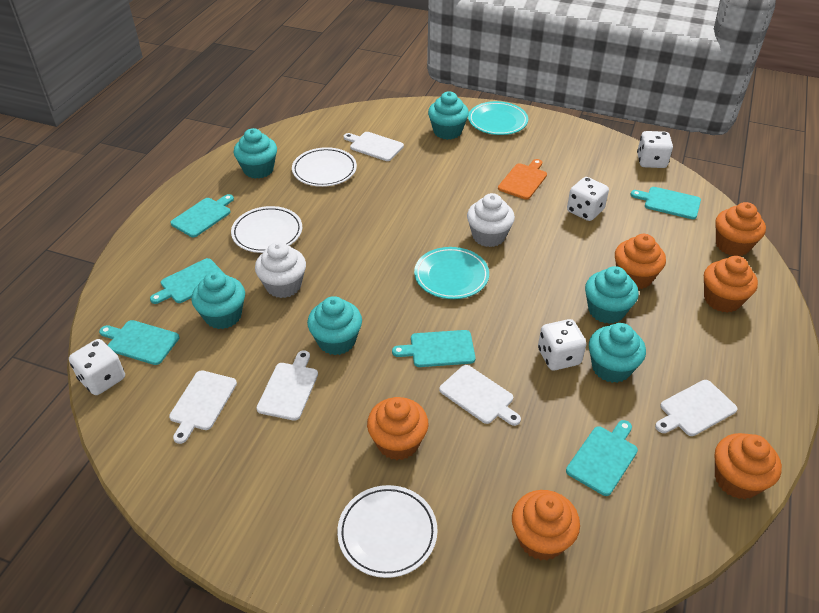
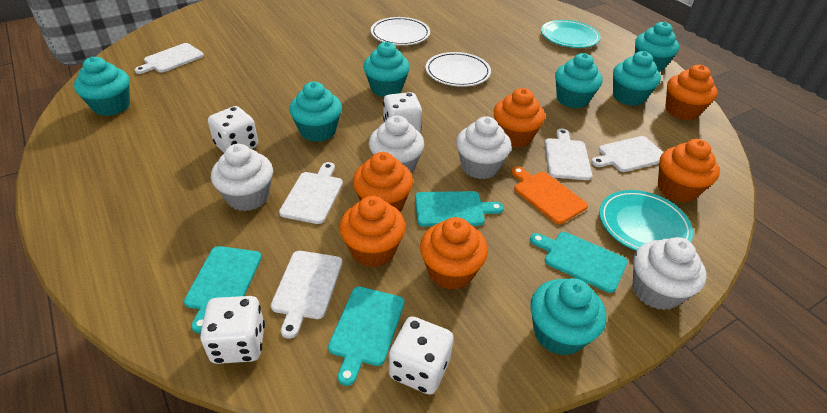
turquoise cupcake: [192,272,245,329] [234,128,277,179] [307,296,362,355] [428,91,469,140] [585,266,639,324] [589,323,646,383] = 6 -> [74,57,130,116] [289,82,342,142] [363,42,410,97] [530,278,606,356] [555,53,603,108] [613,51,661,106] [635,22,679,72] = 7
turquoise cutting board: [99,320,179,365] [150,258,226,304] [170,194,234,237] [392,330,476,367] [566,420,638,496] [631,187,701,219] = 6 -> [184,246,262,333] [328,286,405,386] [415,191,504,227] [530,232,628,293] = 4
white cupcake: [255,242,306,298] [467,193,515,247] = 2 -> [211,144,273,211] [369,115,424,173] [456,116,512,179] [633,237,707,310] = 4
white plate: [231,206,302,253] [292,147,357,187] [337,485,438,578] = 3 -> [371,17,430,45] [426,52,491,87] = 2

